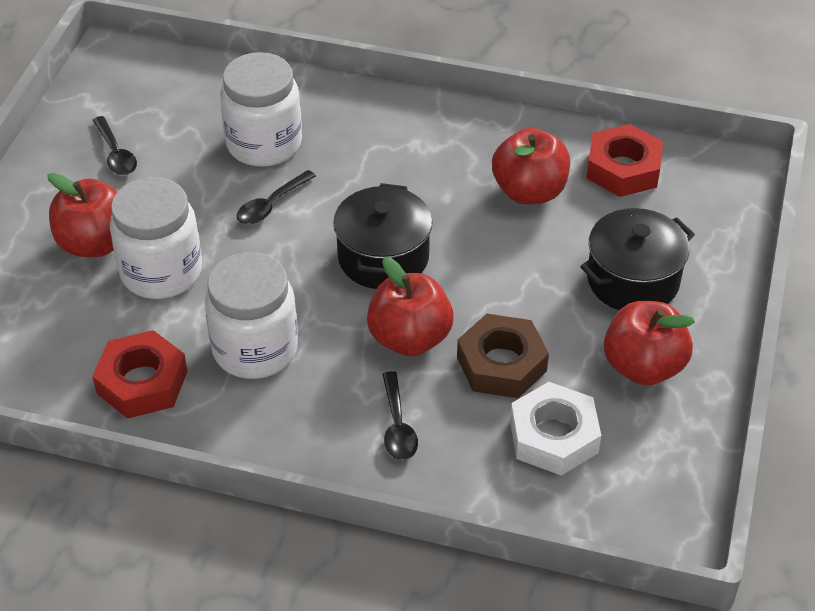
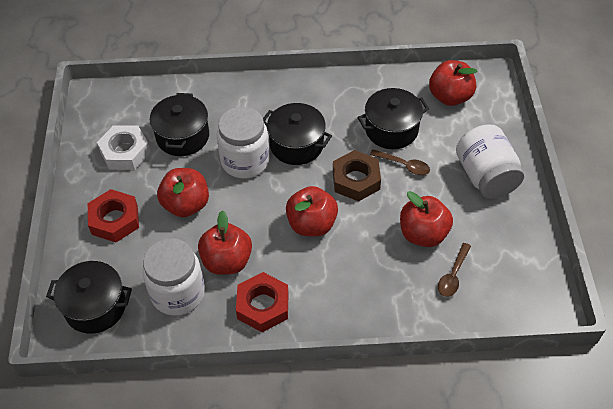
black pot: [333,183,433,289] [580,208,695,310] = 2 -> [46,261,132,334] [150,93,209,156] [263,103,332,165] [358,88,429,149] = 4
black spoon: [92,116,137,175] [237,170,316,224] [382,371,418,460] = 3 -> none = 0
brown spoon: none = 0 -> [370,149,430,175] [438,243,471,297] = 2
red apple: [47,173,117,257] [367,256,454,356] [492,128,570,204] [604,301,695,385] = 4 -> [157,168,209,217] [198,210,252,275] [286,186,338,237] [400,191,453,247] [429,60,477,106] = 5

